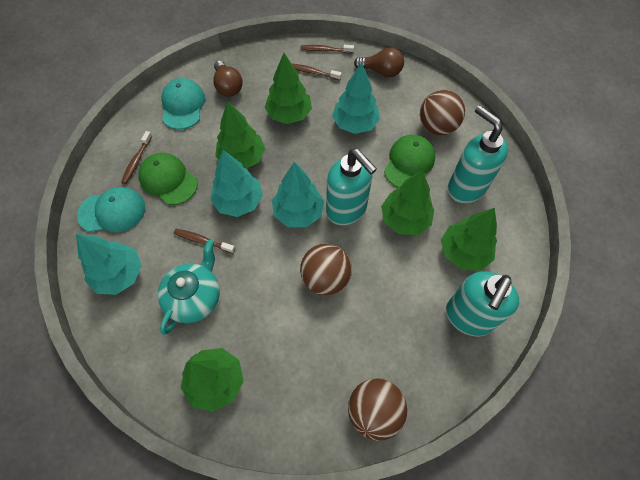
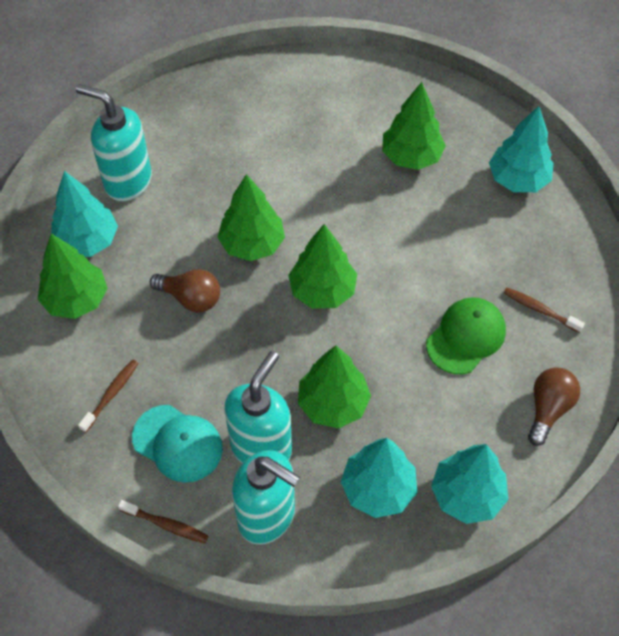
brown ball: [300,243,352,295] [348,378,407,441] [420,90,465,135] = 3 -> none = 0
brown toothbrush: [121,131,152,184] [174,229,235,253] [291,63,342,80] [301,45,354,53] = 4 -> [78,359,139,433] [118,500,208,544] [504,287,585,333] = 3
green cap: [138,153,198,205] [384,135,435,188] = 2 -> [426,297,506,374] = 1
turquoise cap: [77,187,145,232] [162,78,205,130] = 2 -> [132,405,223,483] = 1
turquoise teapot: [158,240,220,335] = 1 -> none = 0

